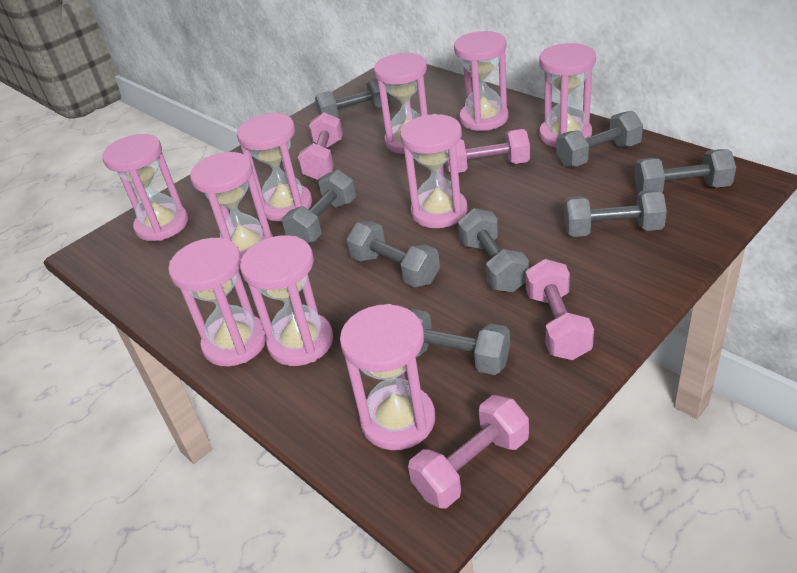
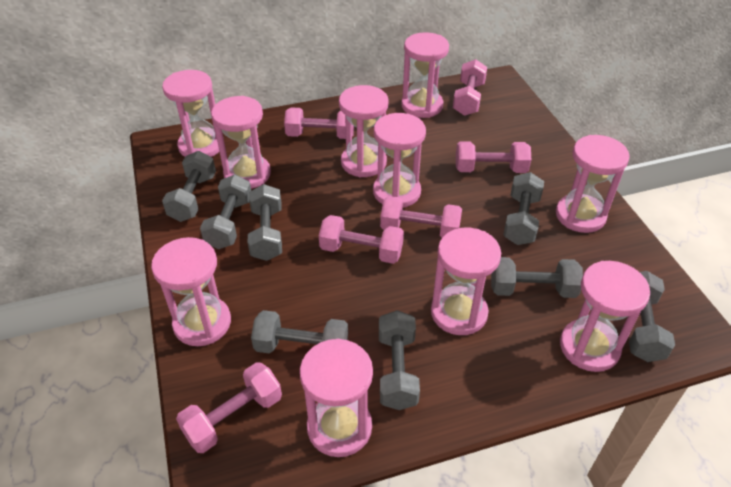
pink dumbbell: [298,112,343,180] [408,395,529,508] [446,129,530,173] [525,259,594,360] = 4 -> [176,362,282,453] [284,107,354,139] [319,215,404,264] [380,196,462,238] [453,59,487,116] [456,141,531,173] = 6

